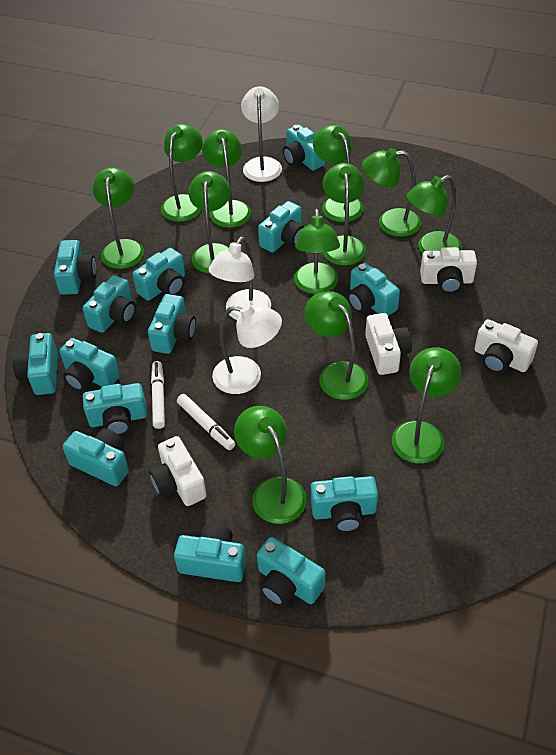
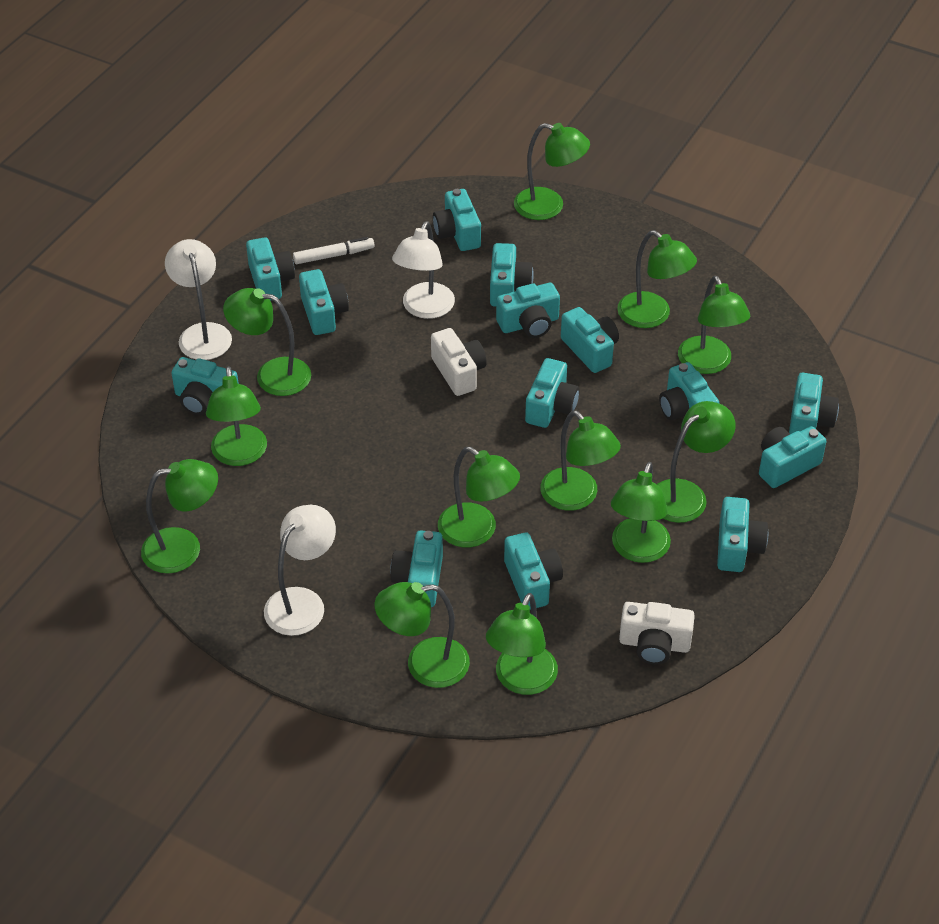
white camera: [149,436,207,506] [365,313,412,375] [420,247,477,294] [474,319,538,373] = 4 -> [431,328,487,396] [619,602,695,664] = 2
white marker: [151,361,165,429] [177,394,235,450] = 2 -> [293,237,374,264] = 1

